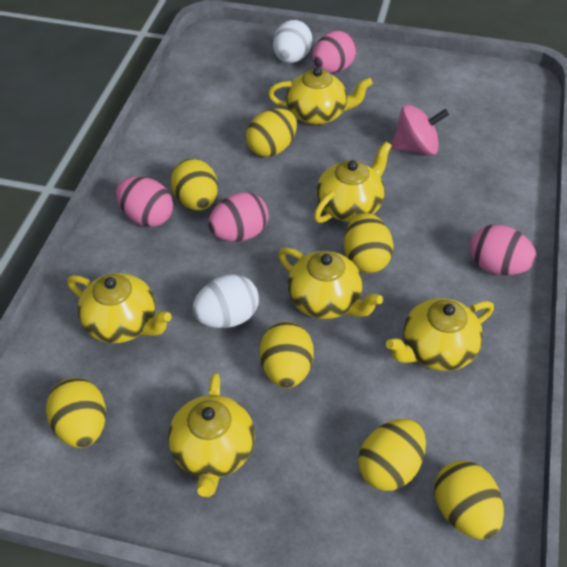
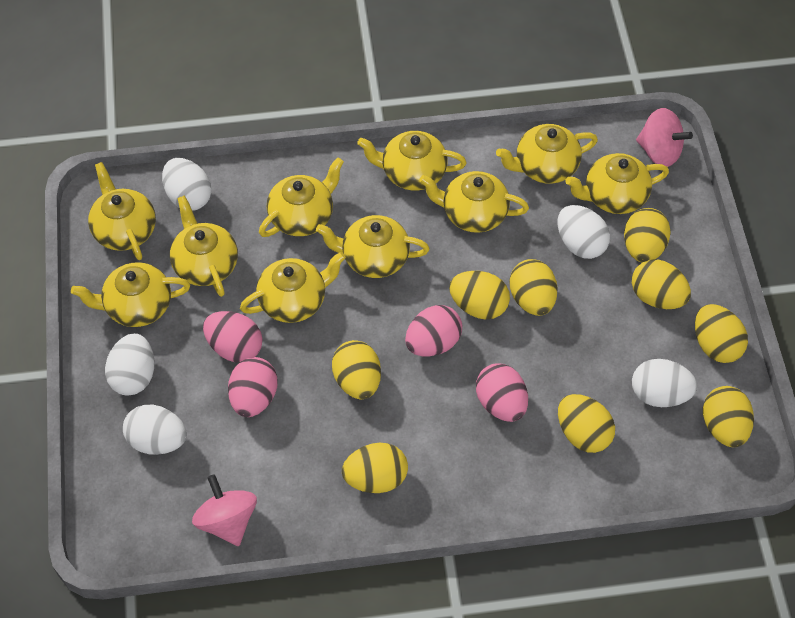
pink spinning top: [391,104,449,155] = 1 -> [192,474,257,546] [636,108,693,167] = 2
white egg: [192,274,259,328] [273,20,312,63] = 2 -> [105,333,154,396] [123,405,187,455] [162,158,211,211] [557,205,610,259] [632,359,698,407] = 5
yellow egg: [46,378,106,448] [171,158,218,211] [246,108,297,157] [260,321,314,388] [344,213,394,273] [358,419,426,491] [434,460,504,539] = 7 -> [332,340,381,399] [342,443,408,493] [449,271,510,319] [509,259,558,316] [558,394,615,453] [624,208,671,262] [632,259,691,309] [695,304,748,363] [703,386,754,447] = 9
yellow teapot: [67,273,172,343] [168,373,255,497] [268,67,372,125] [278,248,383,319] [314,141,392,223] [386,298,494,371] = 6 -> [71,262,190,327] [88,162,156,260] [170,195,238,297] [240,252,346,323] [259,157,344,237] [316,215,430,278] [357,131,467,191] [419,171,529,233] [496,124,598,184] [565,153,669,214] = 10

